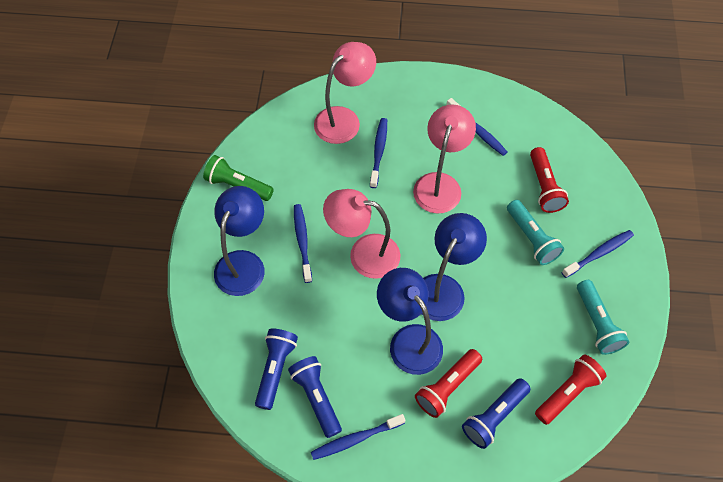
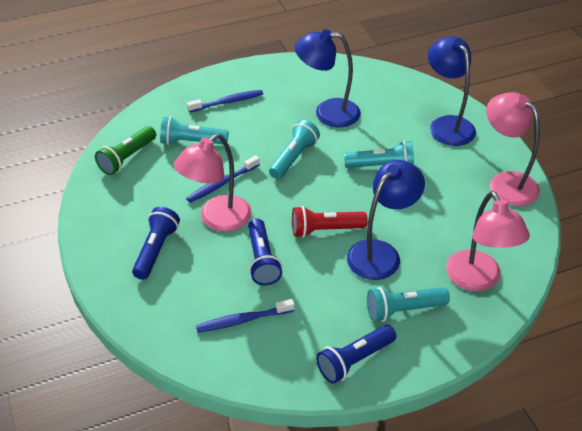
blue toothbrush: [294,204,312,283] [311,414,405,460] [370,118,387,188] [446,98,507,156] [562,230,634,278] = 5 -> [186,155,260,203] [187,90,263,113] [196,299,295,333] = 3
red flashlight: [415,349,482,418] [530,147,569,213] [535,354,606,425] = 3 -> [292,206,368,238] = 1
turquoise flashlight: [507,200,564,265] [577,280,629,355] = 2 -> [160,117,229,145] [269,120,320,179] [344,141,414,168] [367,287,450,322] = 4

